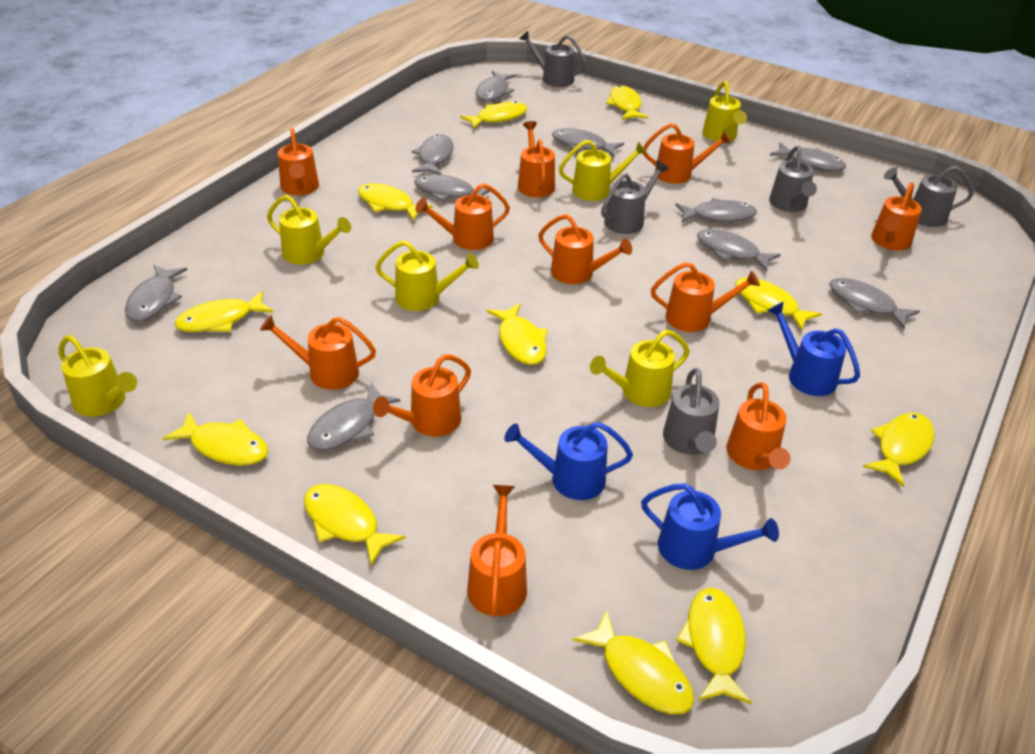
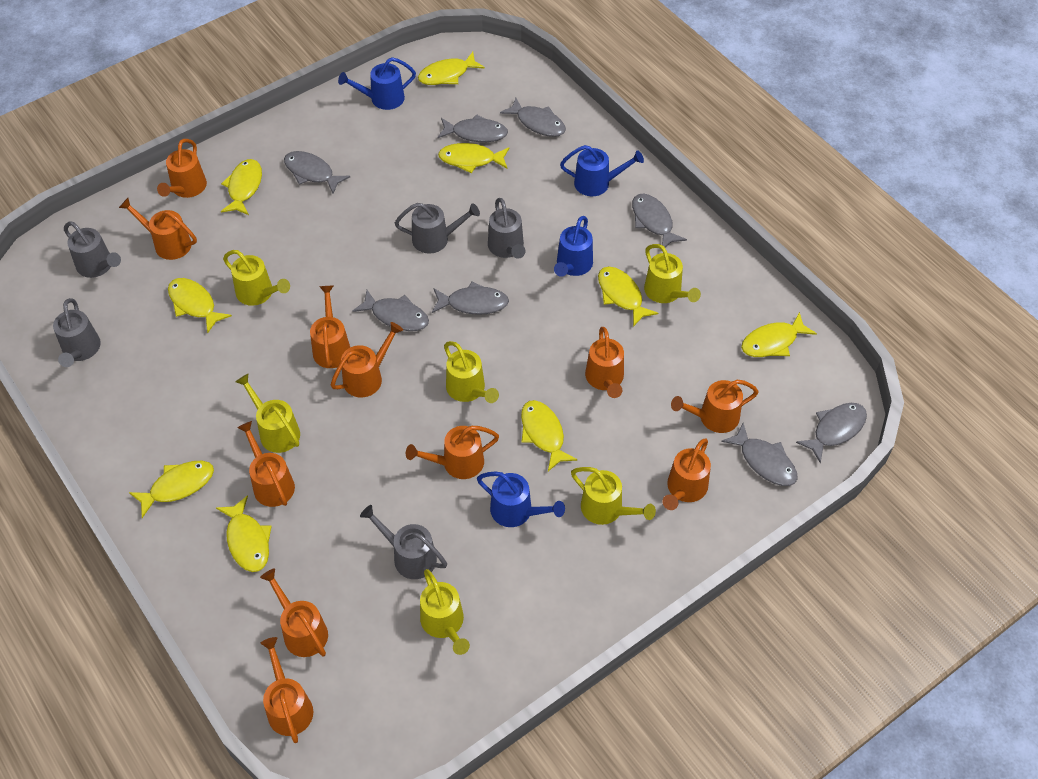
blue watering can: [504,422,633,500] [641,483,779,570] [767,302,860,396] = 3 -> [338,57,416,110] [477,471,565,527] [554,216,593,277] [560,145,644,196] = 4
grey fish: [125,265,187,322] [307,383,401,451] [412,135,454,174] [414,174,490,202] [476,71,516,102] [552,128,624,157] [675,198,757,222] [697,229,781,271] [770,142,846,172] [829,278,920,329] = 10 -> [284,151,350,194] [353,290,429,331] [432,282,509,315] [437,114,508,142] [500,98,566,137] [632,193,687,247] [721,423,797,486] [796,403,867,463] = 8
yellow fish: [162,412,268,466] [175,291,274,332] [304,484,405,566] [358,183,433,221] [460,101,527,129] [487,303,548,365] [573,610,694,714] [606,85,648,120] [676,588,752,704] [735,277,822,331] [863,413,935,487] = 11 -> [129,461,214,518] [168,278,232,333] [216,495,272,572] [221,159,262,215] [418,52,485,85] [438,143,509,173] [521,400,578,471] [598,267,658,327] [741,312,817,357] = 9

